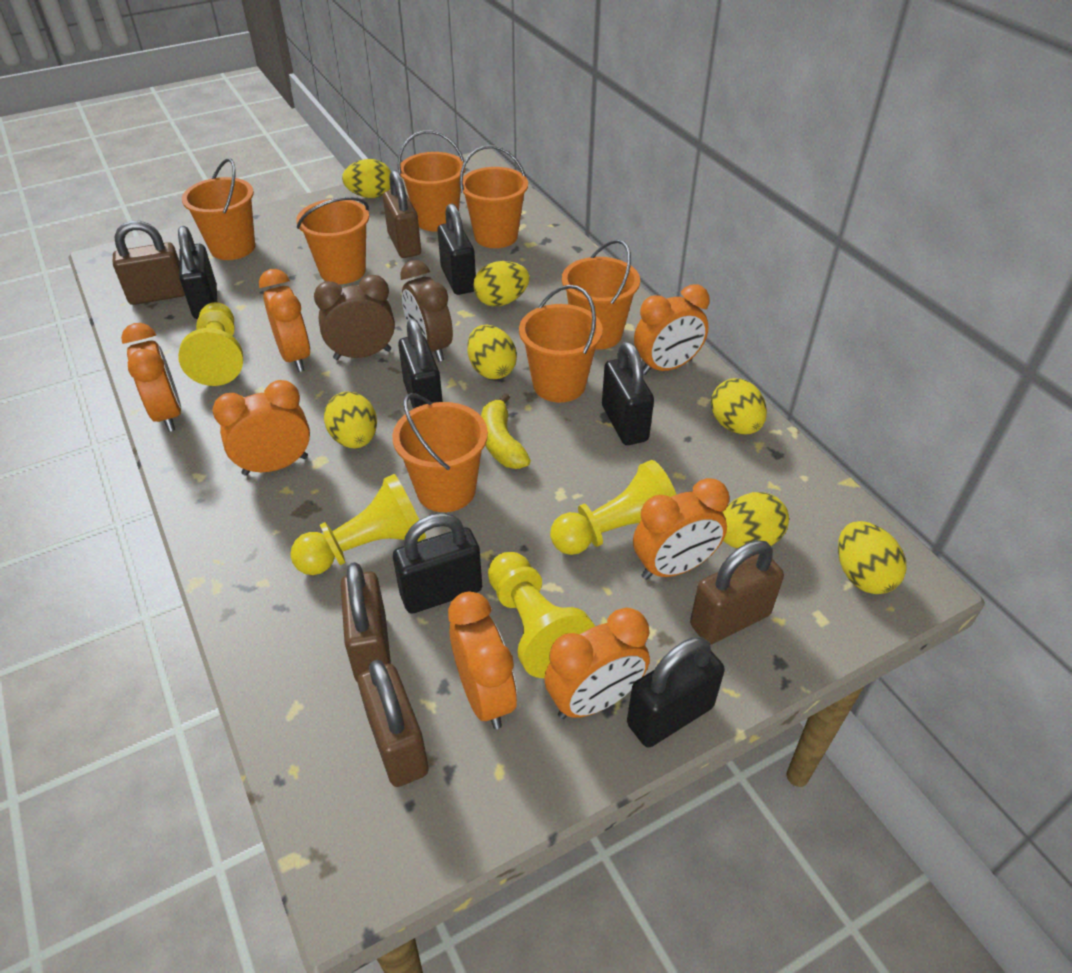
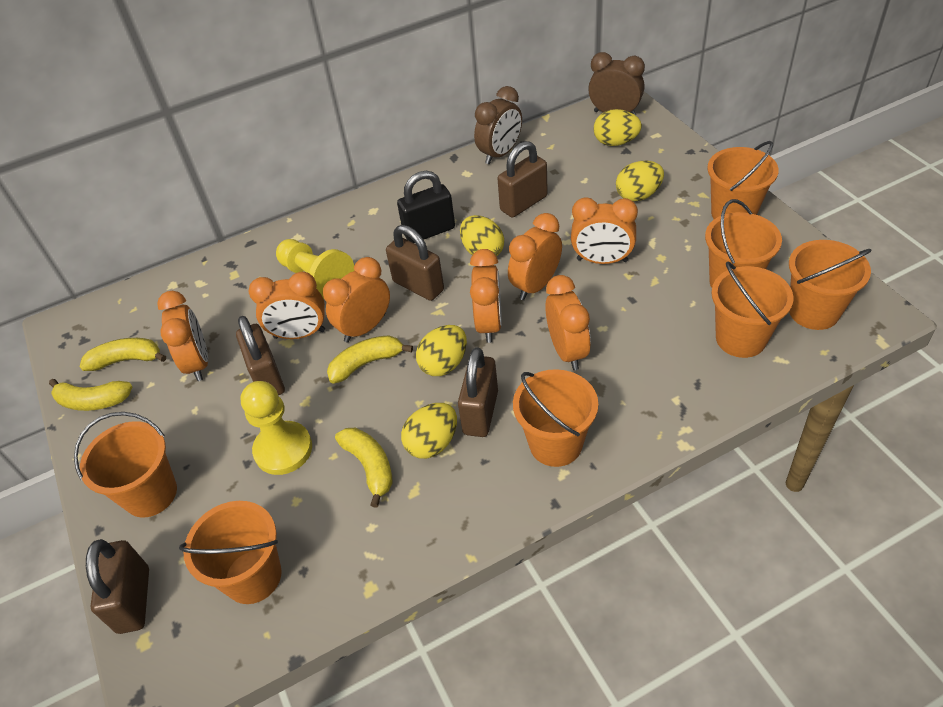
black padlock: [178,226,217,319] [393,513,482,614] [398,319,443,409] [437,204,476,295] [602,342,654,445] [627,637,725,748] = 6 -> [397,171,455,243] = 1
yellow banana: [481,393,531,469] = 1 -> [49,379,132,411] [80,338,166,371] [327,335,413,383] [335,428,393,508] = 4
yellow egg: [324,391,377,449] [342,159,391,198] [467,325,517,379] [473,261,530,307] [711,378,767,435] [722,492,789,549] [838,521,906,594] = 7 -> [401,403,457,459] [416,325,467,376] [460,215,504,256] [593,109,642,146] [616,161,664,202] = 5
yellow pawn: [178,302,243,386] [290,474,426,575] [488,552,595,678] [550,460,677,555] = 4 -> [241,381,312,475] [276,239,355,299] = 2

